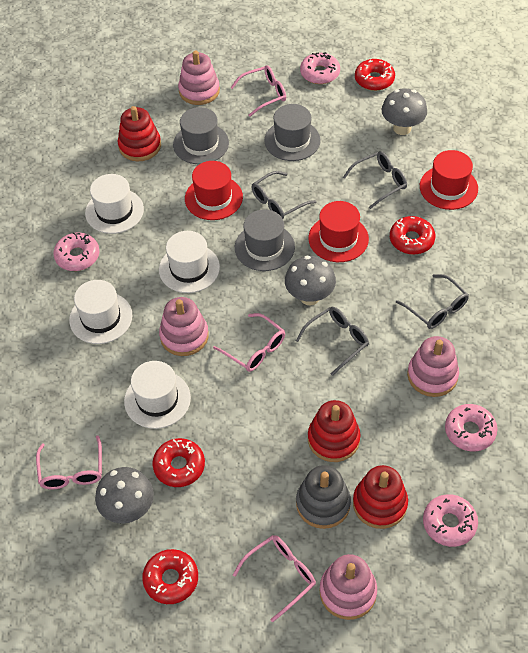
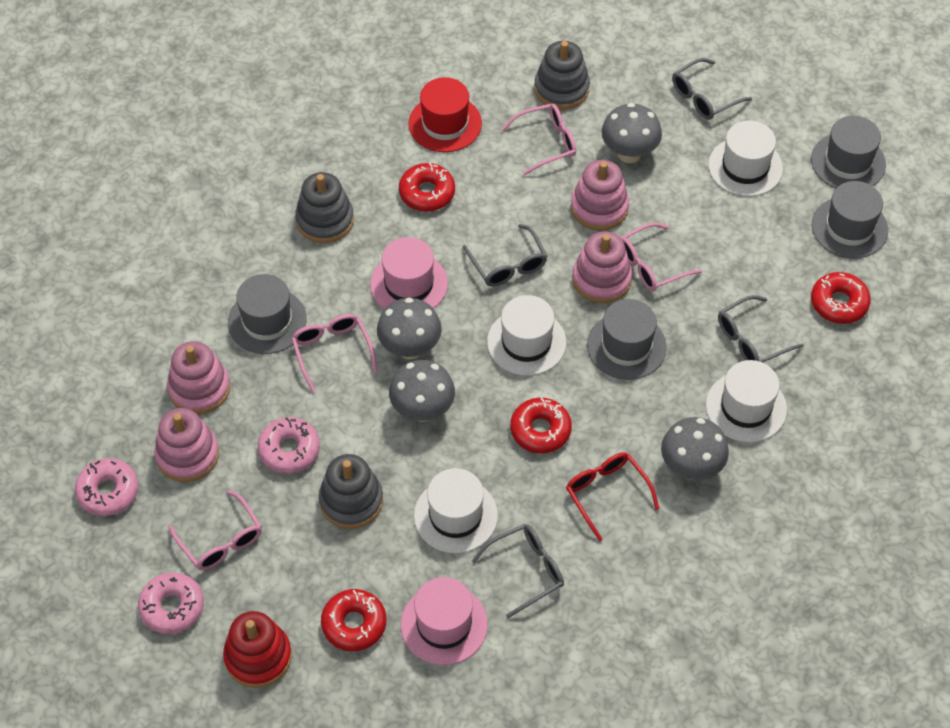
grey hat: [173,107,229,165] [235,209,295,271] [264,104,321,161] = 3 -> [228,274,307,354] [587,299,667,380] [811,116,886,188] [812,181,888,259] = 4
grey mushroom: [95,467,154,523] [285,256,336,306] [381,88,427,135] = 3 -> [377,298,442,359] [389,360,455,422] [601,103,662,163] [661,417,729,480] = 4
grey stacking toy: [296,465,351,529] = 1 -> [295,172,354,243] [319,454,383,529] [534,41,590,110] = 3
pink donut: [53,232,99,271] [300,52,340,84] [423,494,478,547] [445,404,498,451] = 4 -> [75,458,138,516] [138,572,204,634] [258,417,320,474] = 3
pink hat: none = 0 -> [370,237,448,309] [401,577,488,665] = 2
red glasses: none = 0 -> [566,453,659,541] = 1
red hat: [185,161,243,220] [308,201,369,262] [420,150,478,210] = 3 -> [409,77,482,152] = 1
red stacking toy: [118,106,161,161] [308,400,360,462] [353,465,408,529] = 3 -> [223,611,292,688] = 1

